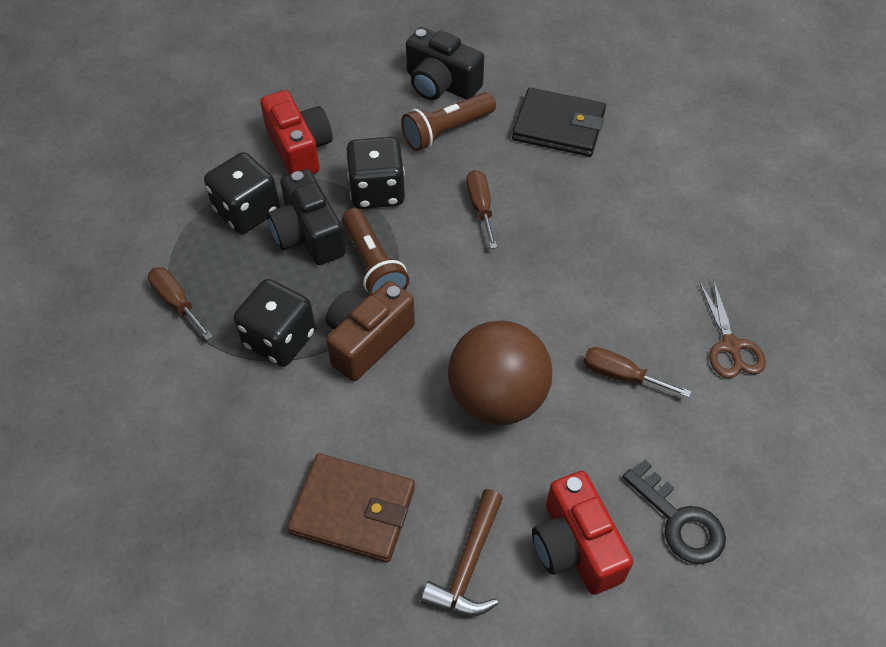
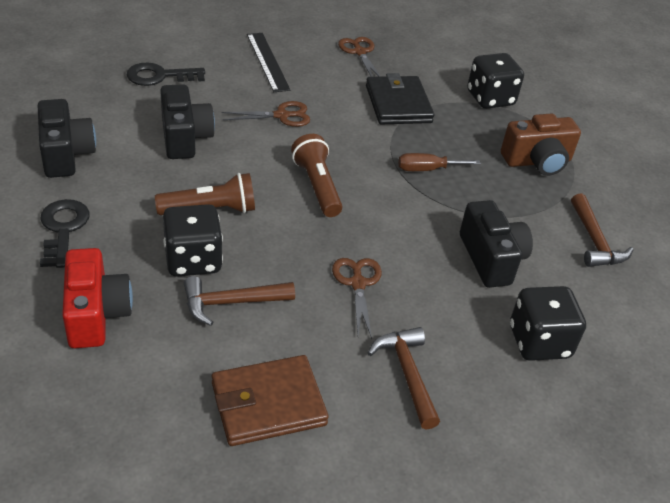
black camera: [267,169,345,265] [406,27,484,100] = 2 -> [38,99,96,178] [160,84,215,159] [460,200,533,288] = 3
black key: [623,459,726,564] = 1 -> [40,199,90,268] [127,63,205,86] = 2
black ruler: none = 0 -> [247,33,290,92] = 1
brown ball: [448,321,552,425] = 1 -> none = 0
brown hammer: [421,489,503,617] = 1 -> [184,276,295,326] [368,327,440,429] [571,194,633,267] = 3
brown scissors: [699,279,766,378] = 1 -> [221,101,310,127] [332,258,382,339] [338,37,380,77] = 3
brown screwdriver: [148,267,213,340] [466,170,497,249] [583,347,691,398] = 3 -> [398,153,481,171] = 1
red camera: [260,90,333,175] [532,471,633,595] = 2 -> [62,248,133,348] = 1

